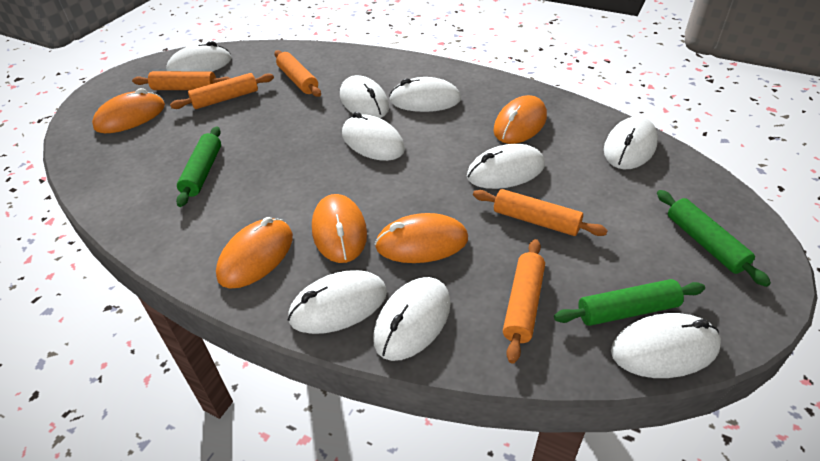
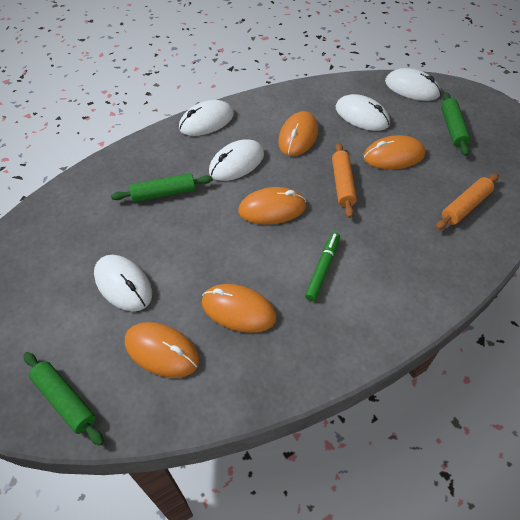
green marker: none = 0 -> [305,232,340,301] = 1
orange rolling pin: [132,71,231,90] [170,73,274,109] [274,50,321,97] [473,189,608,236] [503,239,545,364] = 5 -> [332,142,357,218] [436,174,499,230] = 2
white mouse: [166,41,231,72] [288,270,387,334] [340,75,389,118] [342,112,405,161] [373,277,451,361] [389,77,461,112] [467,144,545,189] [604,116,658,170] [611,313,721,378] = 9 -> [94,255,152,311] [179,100,234,136] [209,139,264,181] [336,94,390,131] [385,68,441,101] = 5

